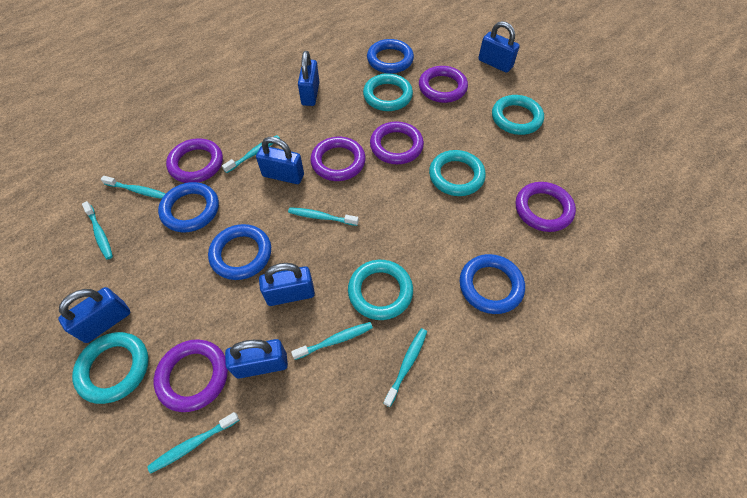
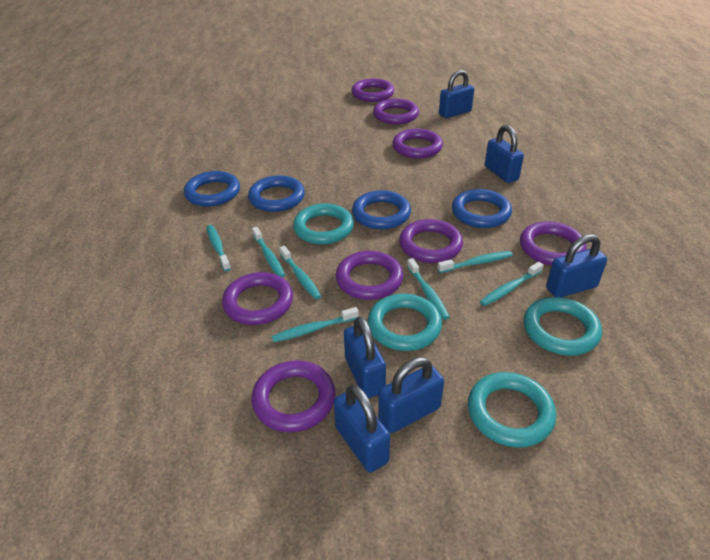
purple ring: [154,339,228,412] [166,138,223,183] [310,137,366,181] [370,121,424,164] [419,66,468,103] [516,182,576,232] = 6 -> [222,272,293,325] [251,360,335,432] [336,251,403,300] [352,78,394,102] [373,99,419,125] [392,129,443,159] [399,219,463,263] [520,221,587,266] = 8
turquoise ring: [72,332,149,404] [348,260,413,320] [363,73,413,111] [429,150,486,196] [492,95,544,135] = 5 -> [293,204,354,245] [368,294,442,351] [468,372,556,448] [524,297,602,356] = 4

